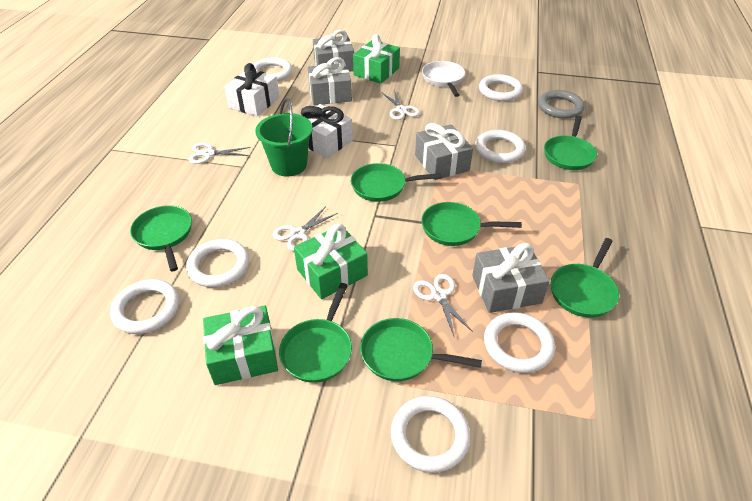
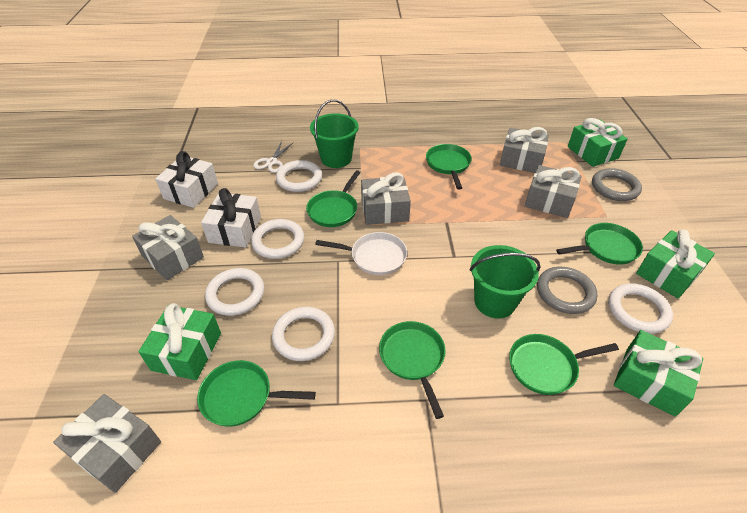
green bucket: [255,98,313,176] = 1 -> [310,99,359,168] [470,245,540,319] = 2
green gift: [203,305,278,385] [294,224,368,299] [353,34,400,84] = 3 -> [138,303,221,380] [568,118,628,167] [614,330,703,417] [636,229,715,298] = 4
green pan: [130,205,192,272] [279,283,352,383] [351,163,442,202] [360,318,482,381] [421,202,522,246] [544,116,597,170] [551,238,619,318] = 7 -> [197,360,316,427] [306,170,361,227] [379,321,446,419] [426,144,472,189] [509,334,619,395] [556,223,643,265] = 6
grey gift: [308,57,352,105] [313,30,354,72] [415,123,473,180] [472,243,550,313] = 4 -> [53,394,161,493] [132,215,204,280] [361,172,411,225] [500,127,549,173] [525,165,582,218] = 5
grey ring: [538,90,585,119] = 1 -> [537,267,598,314] [592,168,642,201] = 2
white ring: [110,279,179,334] [186,239,249,287] [253,57,292,82] [391,396,471,473] [475,130,526,163] [479,74,523,101] [484,312,555,373] = 7 -> [205,268,264,316] [251,219,304,259] [272,307,335,361] [276,160,322,192] [608,283,673,334] = 5
white scissors: [189,143,251,164] [273,206,338,251] [382,90,420,120] [413,274,473,336] = 4 -> [253,141,293,173] = 1

